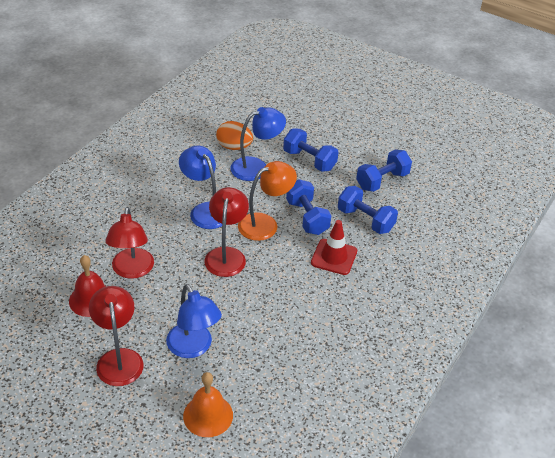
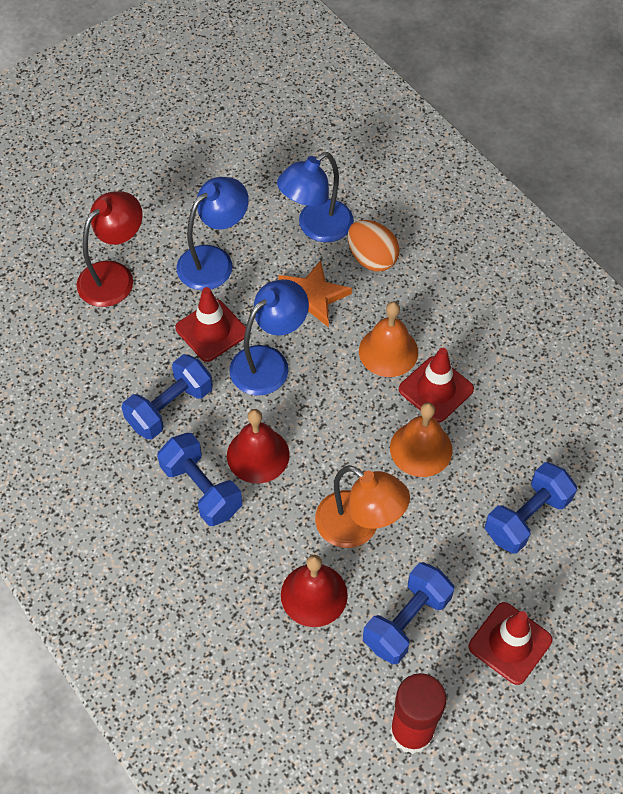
orange bell: [183,372,233,437] = 1 -> [359,302,418,377] [390,402,452,477] = 2
orange star: none = 0 -> [278,260,352,327] = 1
red bell: [69,255,107,317] = 1 -> [227,409,290,483] [281,555,348,627] = 2
red glue stick: none = 0 -> [390,673,447,754] = 1
red lamp: [89,286,143,386] [105,207,154,279] [204,187,249,277] = 3 -> [77,191,143,307] = 1
red traffic cone: [311,220,357,275] = 1 -> [175,287,246,362] [399,348,474,423] [469,602,552,685] = 3

